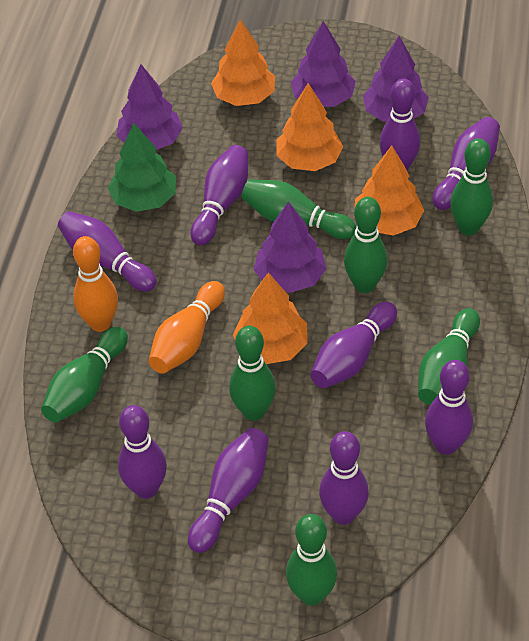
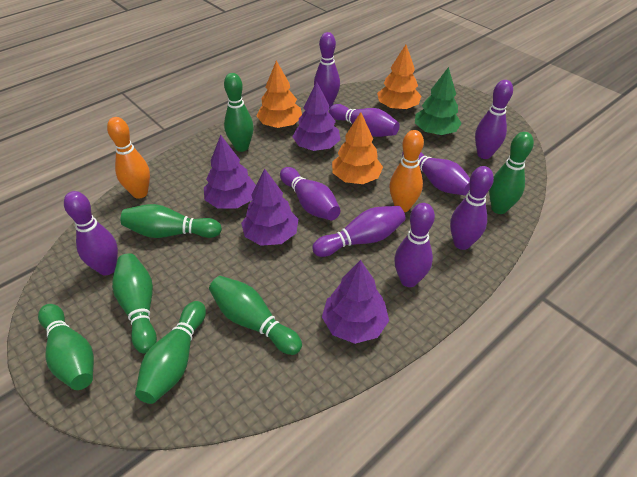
orange tree: [211,20,275,106] [233,272,308,364] [276,83,343,171] [354,146,424,236] = 4 -> [257,61,302,128] [332,112,383,184] [377,45,421,110] = 3

